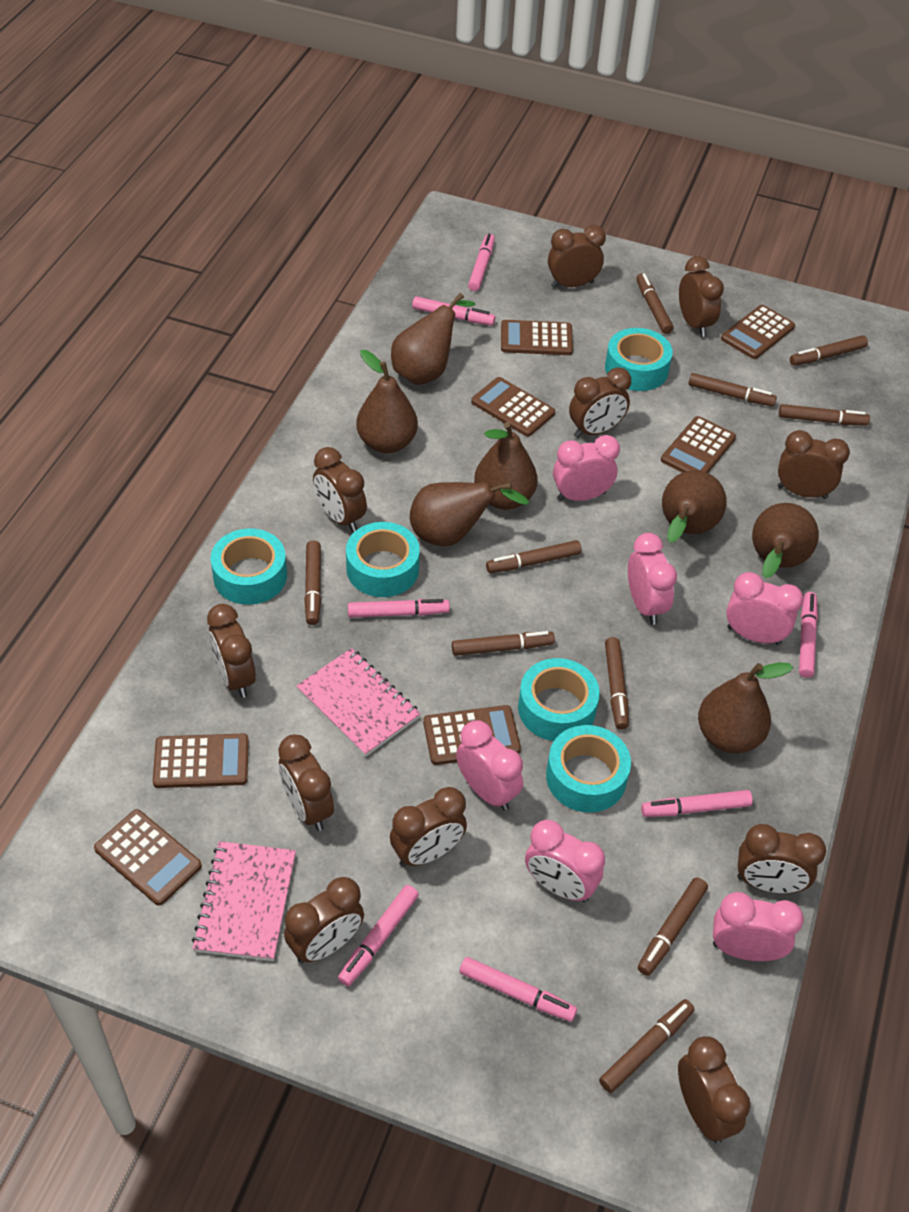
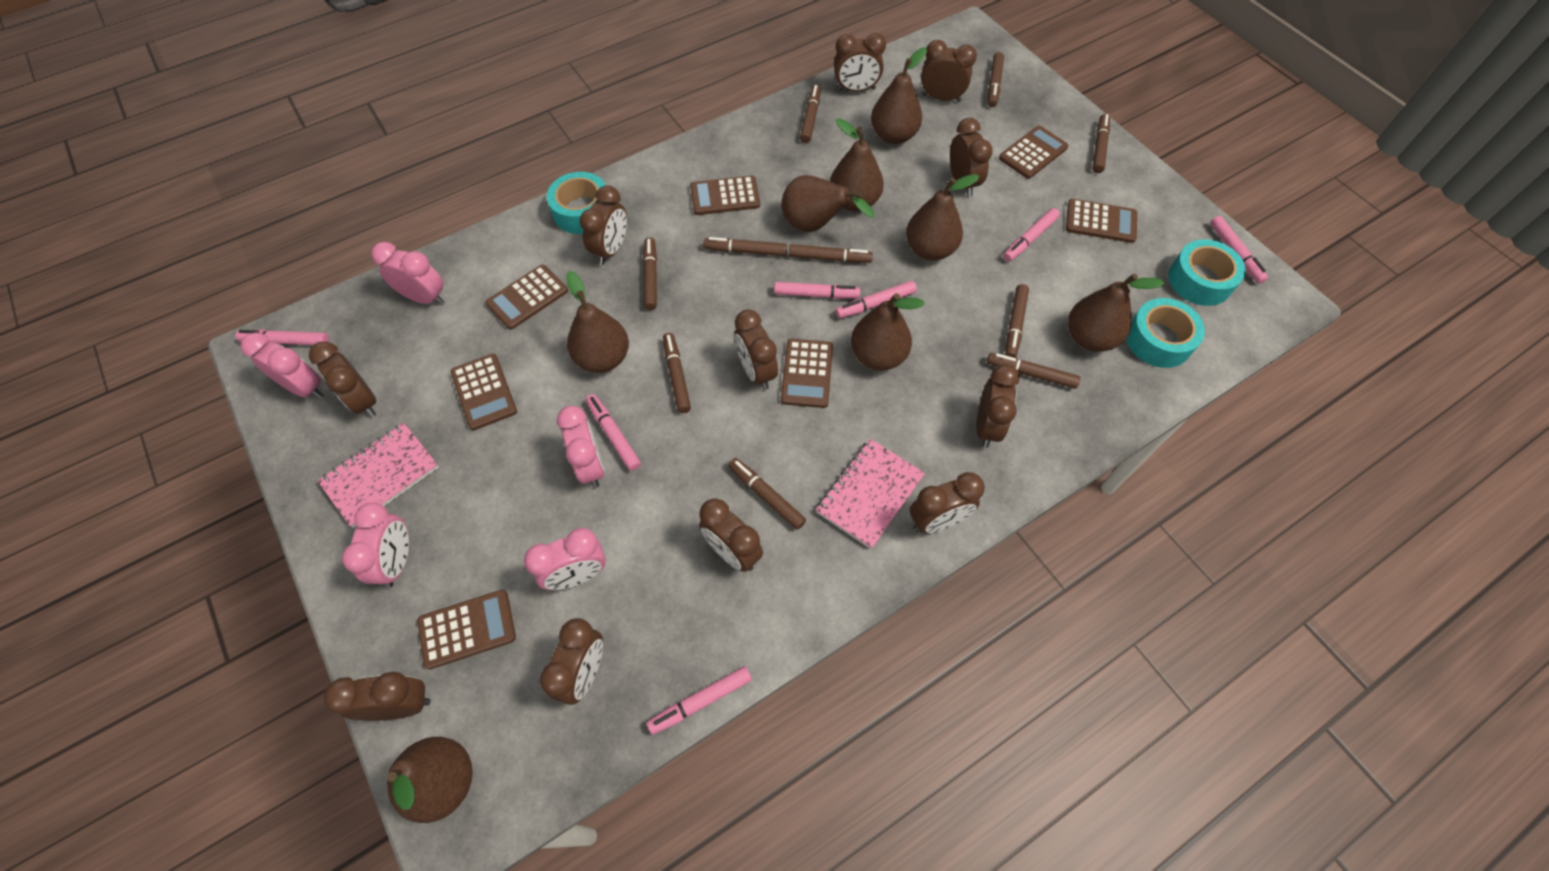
brown pear: [356,350,418,453] [391,293,475,385] [410,482,529,546] [474,422,538,510] [662,470,726,543] [698,662,793,753] [752,503,819,578] = 7 -> [387,737,472,823] [566,271,629,373] [781,175,874,232] [830,118,884,211] [851,293,925,370] [871,47,927,144] [906,174,979,260] [1068,274,1165,352] = 8
pink clock: [456,720,523,811] [525,820,605,902] [553,435,620,501] [628,533,677,625] [713,892,804,961] [726,572,804,645] = 6 -> [240,332,323,399] [342,502,409,588] [371,242,445,305] [524,528,606,590] [557,406,605,488] = 5
turquoise tape: [210,529,287,605] [346,522,420,597] [518,658,600,741] [546,725,631,813] [605,328,673,391] = 5 -> [547,172,606,234] [1126,298,1205,368] [1168,239,1246,306] = 3

